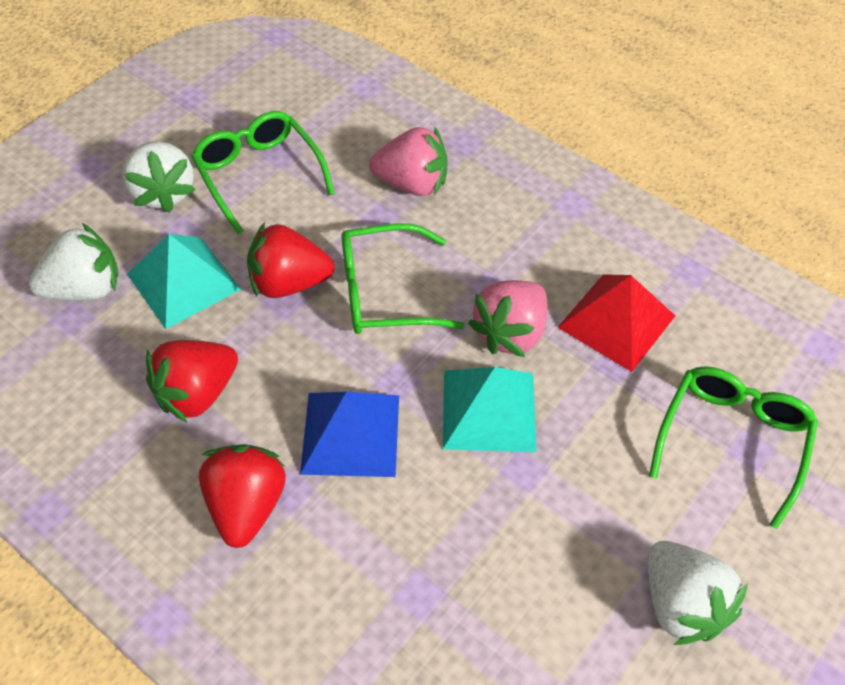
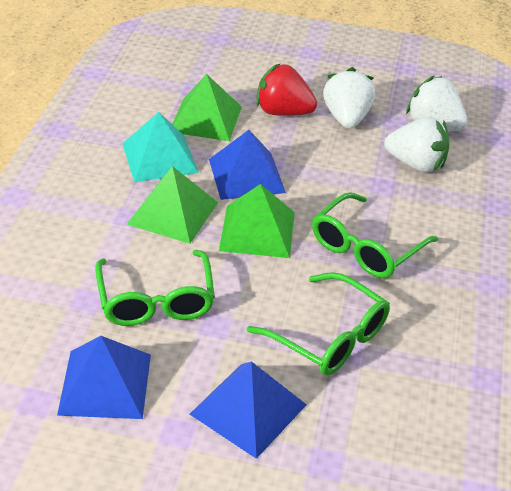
blue pyramid: [300,392,399,477] = 1 -> [57,336,151,419] [190,361,307,459] [209,130,286,200] = 3
green pyramid: none = 0 -> [127,166,218,244] [172,74,242,141] [219,184,295,258] = 3
pink strawberry: [369,126,447,196] [468,280,548,357] = 2 -> none = 0
red pyramid: [558,274,675,372] = 1 -> none = 0
red strawberry: [146,340,238,423] [199,444,286,548] [247,222,335,298] = 3 -> [256,63,317,116] = 1
turquoise pyramid: [127,234,241,329] [443,367,537,452] = 2 -> [122,112,199,182] = 1

